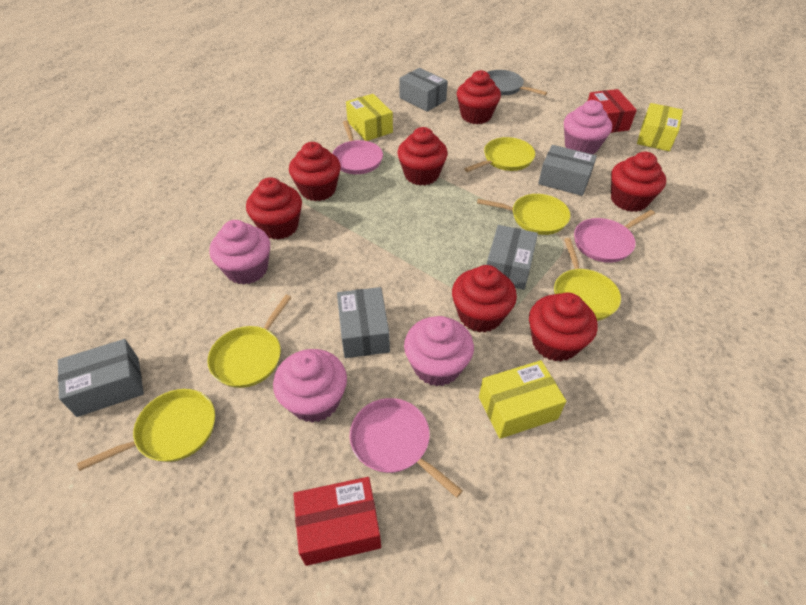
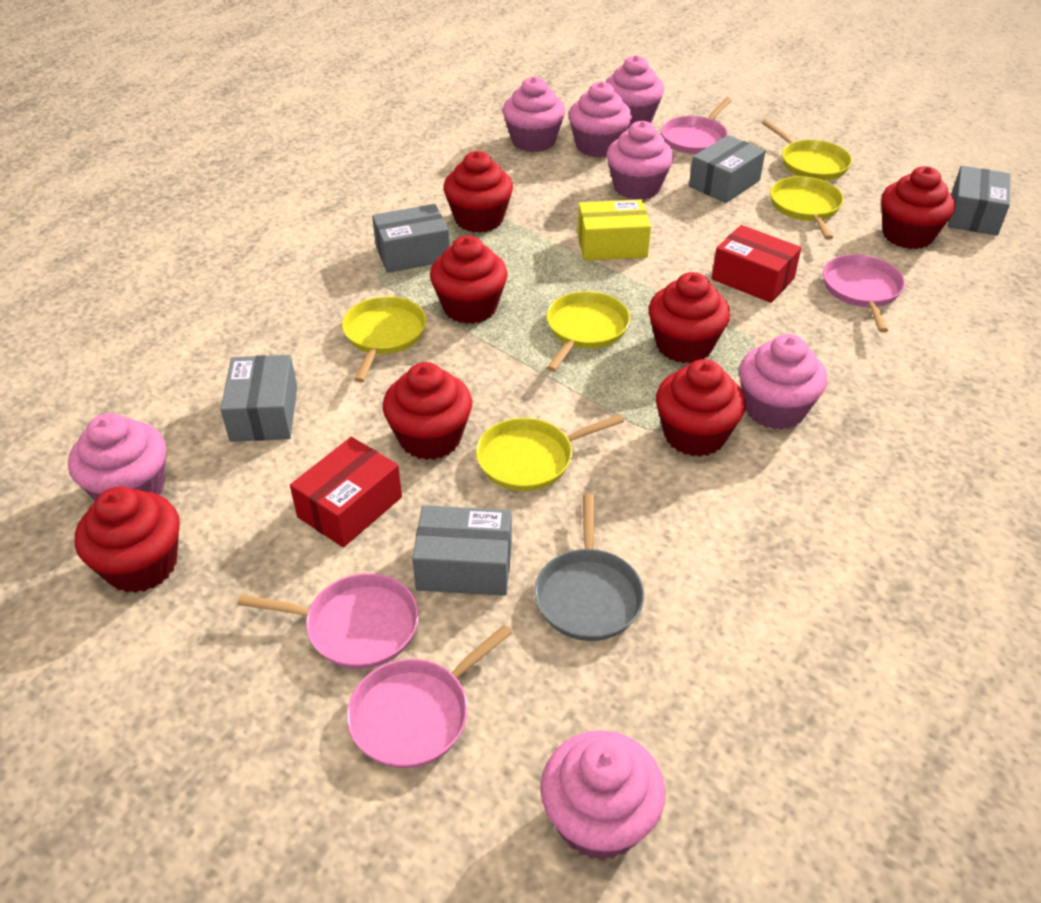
pink cupcake: [209,220,270,285] [273,349,347,423] [404,316,474,386] [564,100,612,154] = 4 -> [68,413,166,501] [503,76,565,152] [540,730,665,860] [569,81,632,158] [605,55,664,128] [607,121,674,200] [739,334,827,430] = 7
pink pan: [332,121,383,174] [350,398,463,498] [574,210,655,263] = 3 -> [237,573,419,669] [347,625,512,769] [661,98,732,154] [823,254,905,333] = 4
yellow box: [346,94,393,141] [479,360,566,439] [637,103,683,151] = 3 -> [577,199,651,261] = 1

